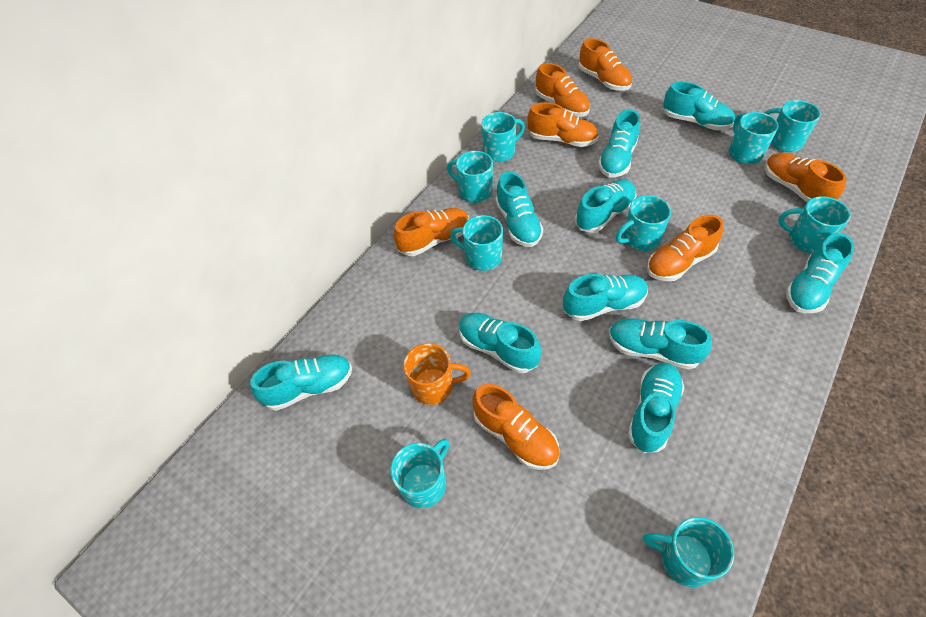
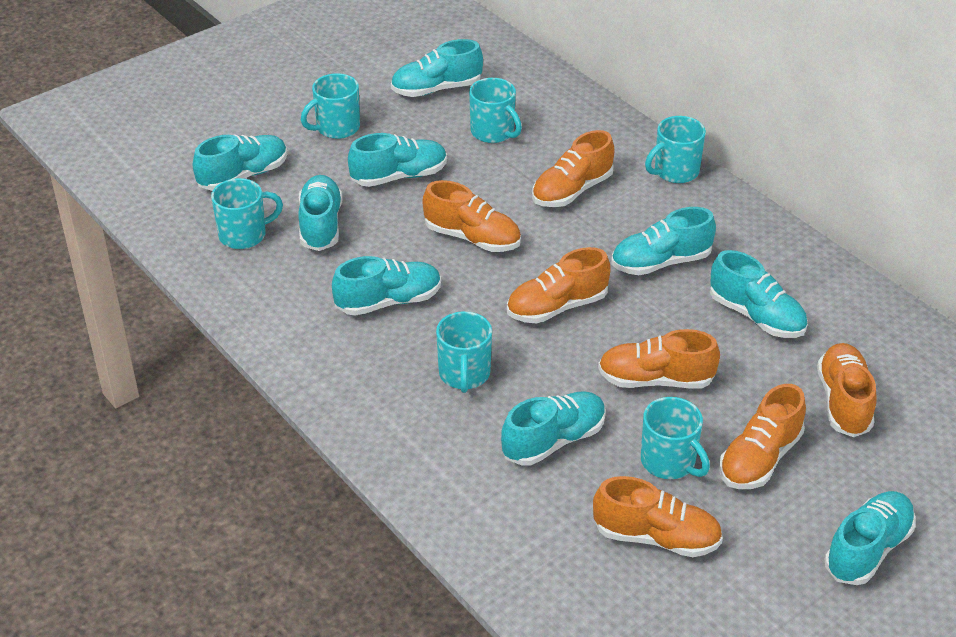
orange mug: [403,343,471,405] = 1 -> none = 0
turquoise mug: [390,439,449,508] [447,151,493,203] [450,215,503,271] [481,112,525,162] [616,195,671,251] [643,517,734,587] [729,112,778,164] [764,100,821,152] [778,196,851,253] = 9 -> [211,178,283,249] [301,73,360,139] [436,311,492,393] [469,78,522,143] [641,397,710,479] [645,116,706,183] = 6
turquoise shoe: [250,354,352,411] [459,313,541,373] [496,171,543,247] [563,274,648,321] [575,180,637,233] [598,109,640,177] [609,319,712,369] [628,362,684,453] [663,81,735,130] [786,233,854,313] = 10 -> [193,134,287,191] [298,175,343,251] [332,256,441,316] [348,133,447,187] [391,39,483,97] [501,391,606,466] [611,207,716,275] [710,250,808,338] [824,491,916,585] = 9

